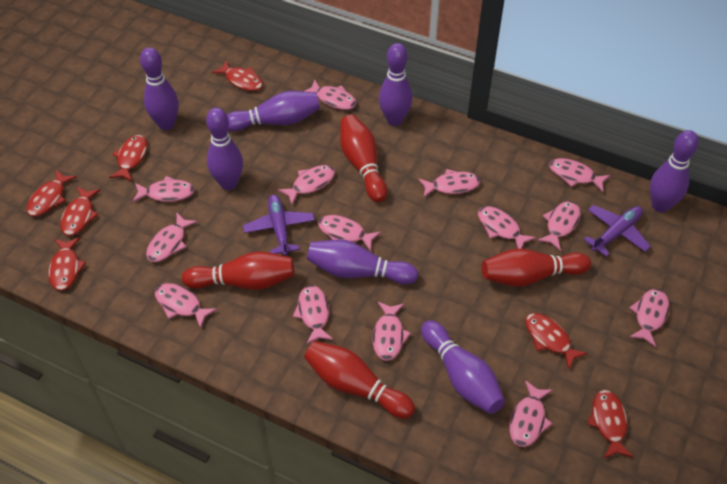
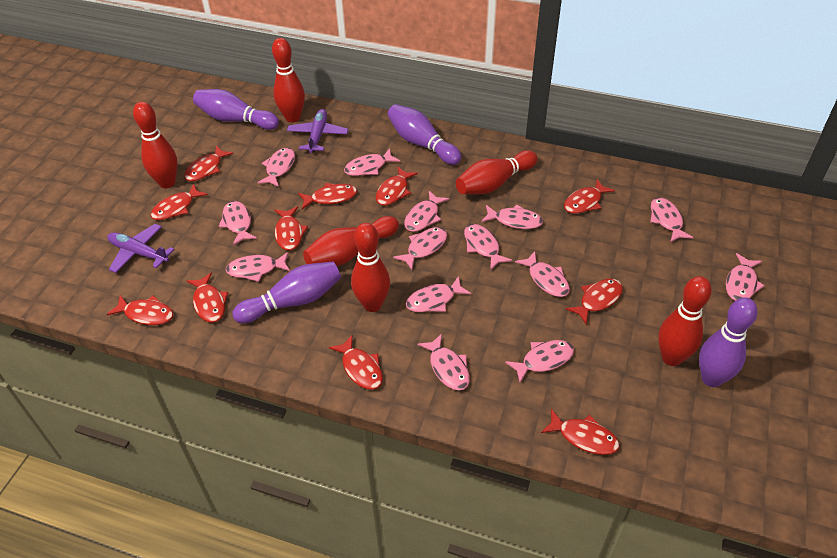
purple bowling pin: [140,47,179,130] [206,108,243,190] [227,91,320,131] [307,239,418,284] [379,43,412,126] [421,320,505,414] [650,130,699,212] = 7 -> [193,89,279,130] [232,261,341,323] [388,104,462,165] [699,297,758,387] = 4
red bowling pin: [182,251,294,290] [304,341,415,419] [340,114,387,202] [482,249,591,287] = 4 -> [133,102,178,188] [272,38,305,123] [303,216,399,266] [351,223,390,312] [456,150,538,194] [658,276,712,366] = 6
red fish: [26,169,77,216] [49,237,86,291] [60,187,100,236] [109,135,147,181] [212,60,263,91] [525,313,588,369] [587,390,634,458] = 7 -> [107,295,173,325] [151,183,208,220] [184,145,233,181] [187,272,228,323] [274,207,308,250] [298,183,357,209] [329,335,383,390] [376,166,418,206] [541,409,619,455] [564,179,615,214] [566,279,623,324] = 11

